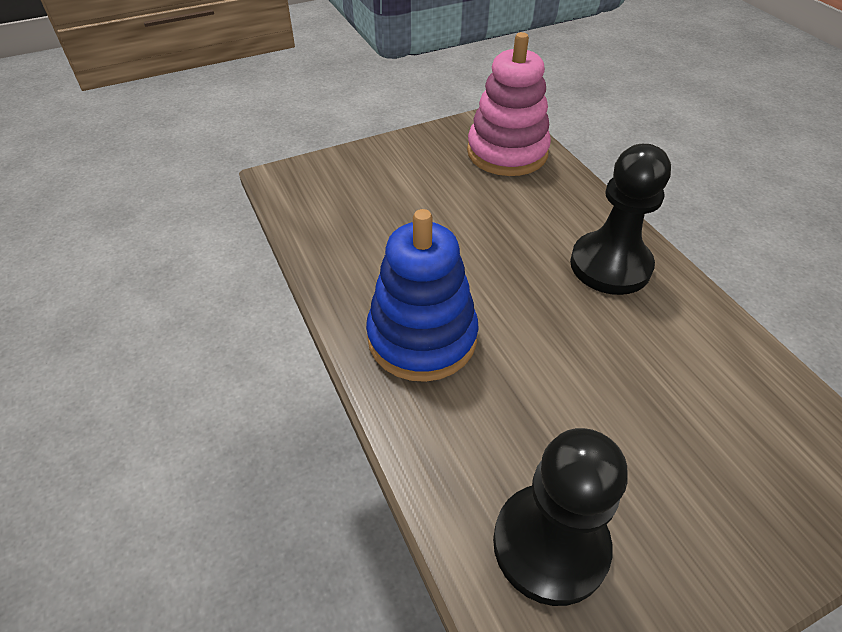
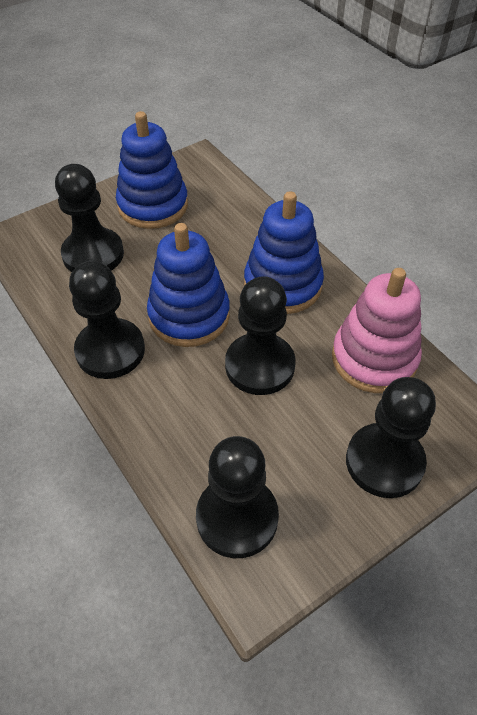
black pawn: [493,428,628,606] [570,144,671,295] = 2 -> [55,164,124,272] [69,261,145,379] [196,436,279,558] [225,276,296,395] [346,377,436,498] = 5
blue stacking toy: [366,209,479,382] = 1 -> [116,111,188,229] [147,223,230,347] [244,191,324,314] = 3

